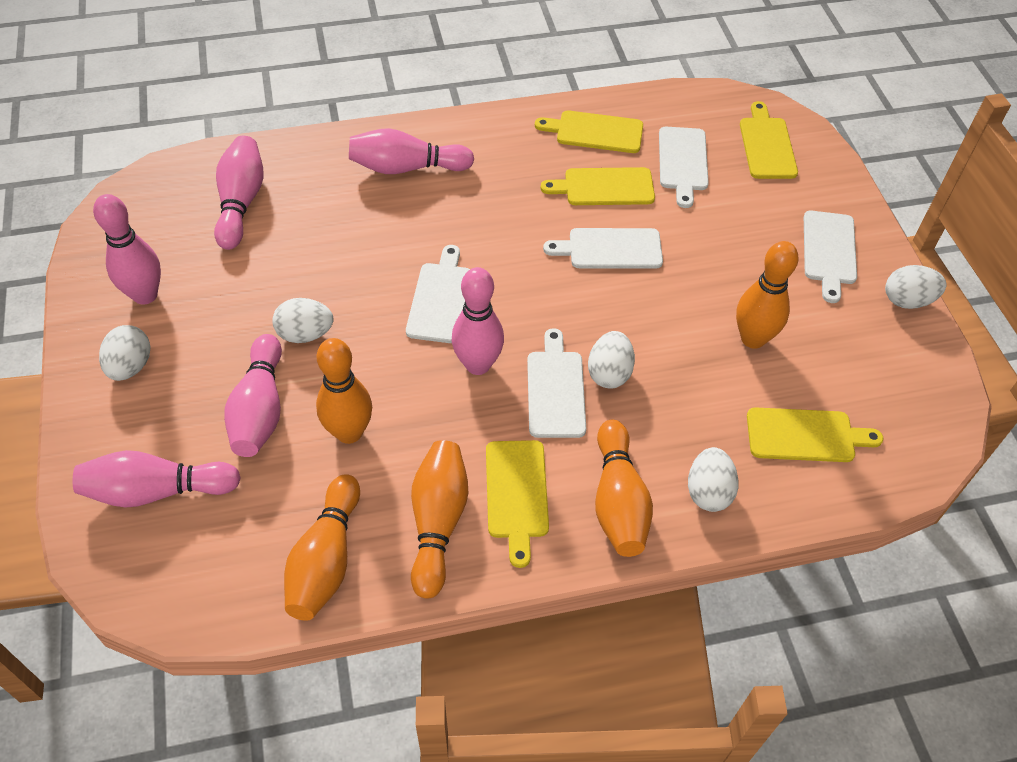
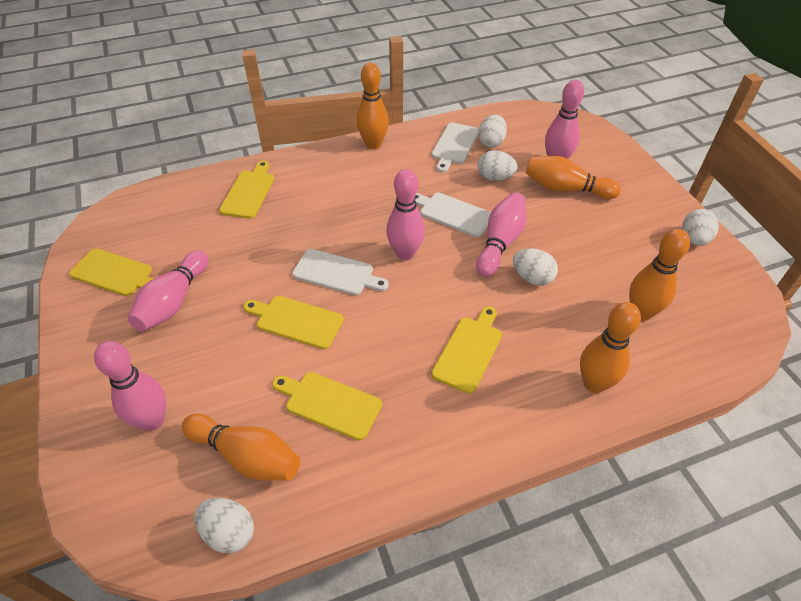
pink bowling pin: [73,450,241,508] [93,194,161,305] [214,136,264,250] [224,334,282,457] [349,128,474,174] [452,267,504,375] = 6 -> [94,341,166,431] [128,250,208,331] [386,169,425,260] [476,192,527,277] [545,80,584,159] = 5
white cutting board: [406,245,470,343] [527,328,586,438] [543,228,663,269] [659,127,709,208] [804,211,857,303] = 5 -> [292,249,389,295] [415,193,491,237] [431,122,478,172] = 3

